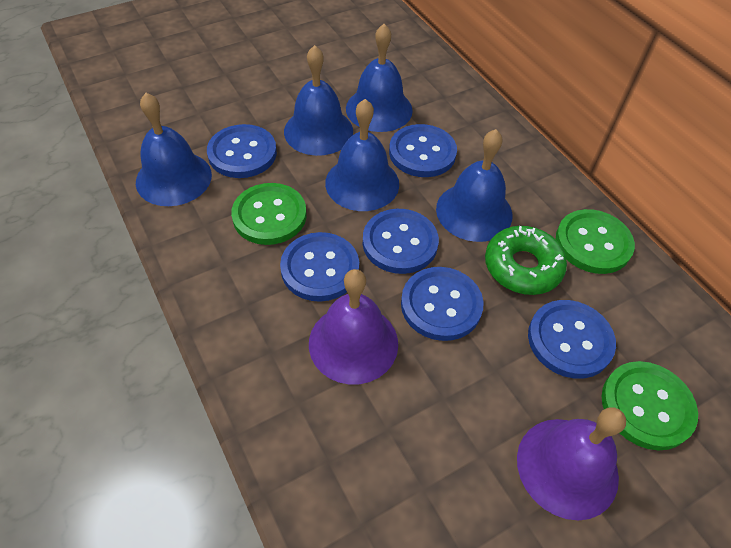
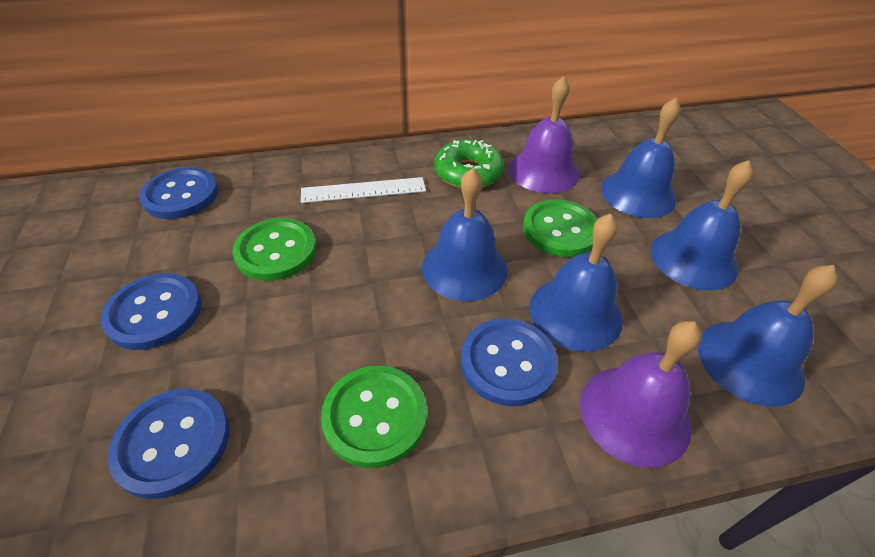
blue button: [207,124,277,178] [280,232,359,302] [363,209,439,274] [389,124,457,177] [401,267,484,341] [528,300,616,379] = 6 -> [101,273,201,350] [107,389,229,499] [139,167,218,219] [461,318,558,406] = 4
white ruler: none = 0 -> [301,177,426,203] = 1

